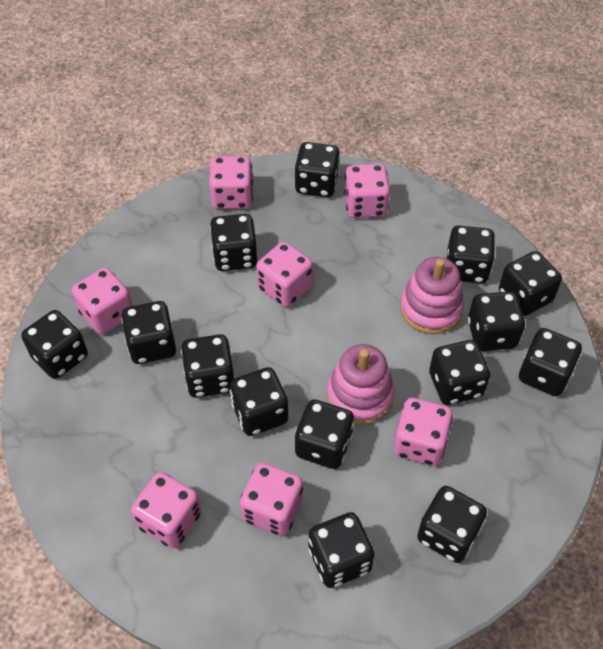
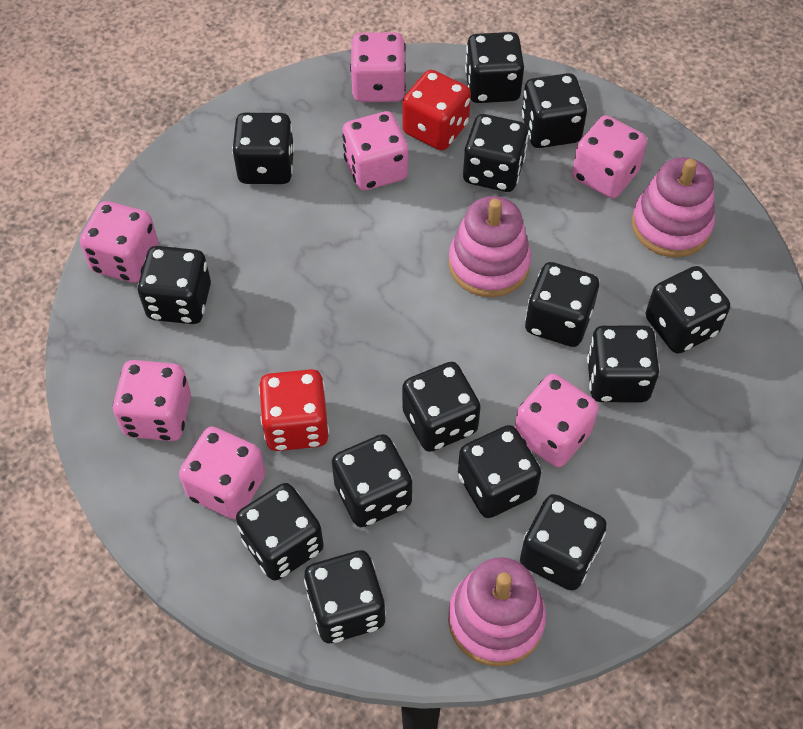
pink stacking toy: [327,344,394,425] [400,257,464,334] = 2 -> [448,557,546,667] [449,196,531,297] [631,157,715,257] = 3
red dice: none = 0 -> [259,369,329,451] [402,70,471,150] = 2

